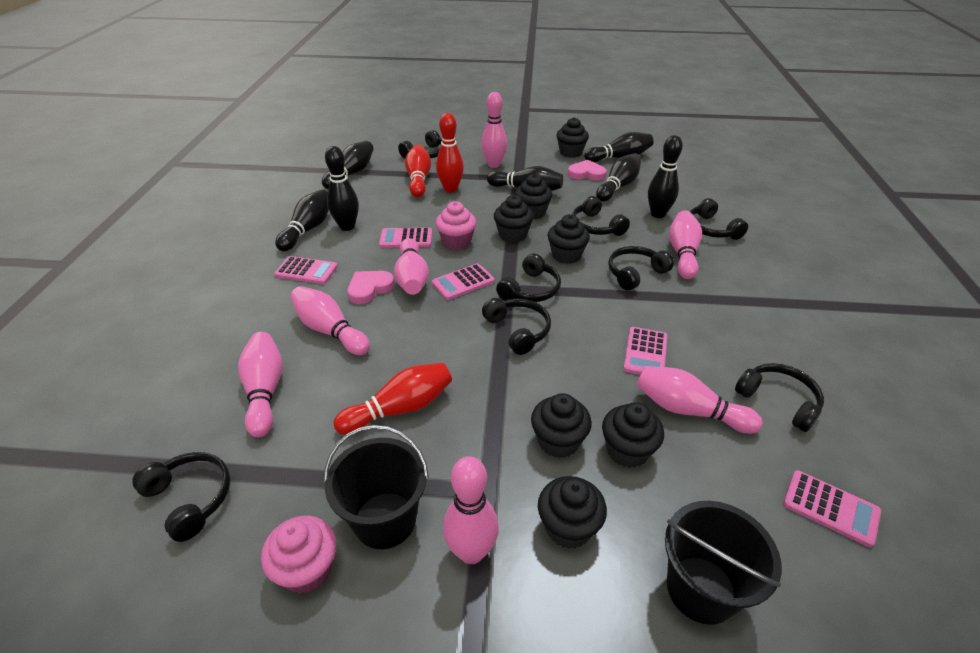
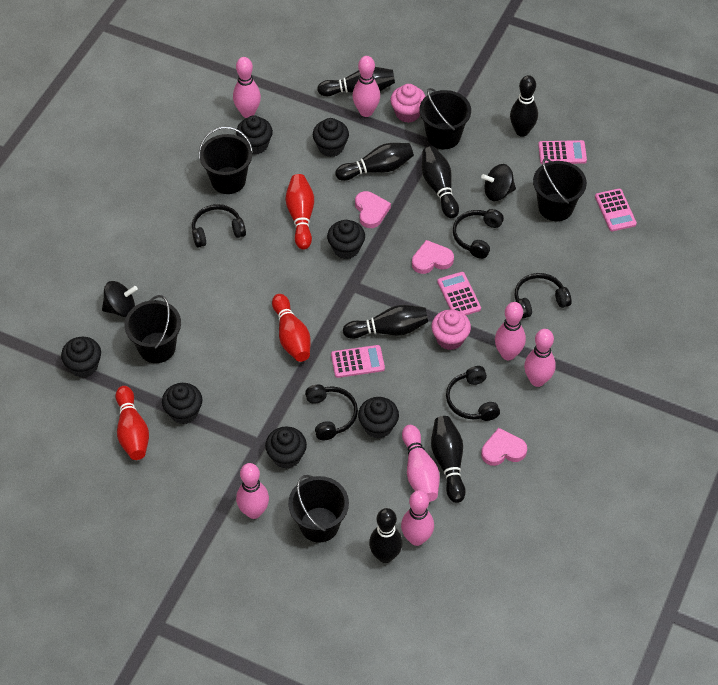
black bucket: [324,425,429,549] [665,501,782,625] = 2 -> [124,295,181,363] [199,126,253,194] [288,475,349,543] [419,88,471,149] [533,158,587,221] = 5
black headphones: [132,452,231,542] [398,130,443,159] [482,298,551,355] [496,253,561,302] [572,196,630,236] [608,246,674,290] [690,198,748,240] [735,363,824,432] = 8 -> [192,204,246,248] [305,385,358,440] [446,366,500,421] [453,209,504,259] [515,273,572,319] = 5
black spinning top: none = 0 -> [102,281,138,317] [481,164,516,201] = 2
pink calculator: [274,256,338,284] [379,228,432,248] [432,263,494,300] [623,327,667,375] [783,470,881,547] = 5 -> [331,345,385,378] [437,272,481,315] [538,140,587,164] [595,188,637,231] = 4
pink heart: [347,271,395,304] [568,160,607,181] = 2 -> [355,191,391,228] [412,240,454,274] [481,428,527,466] = 3

